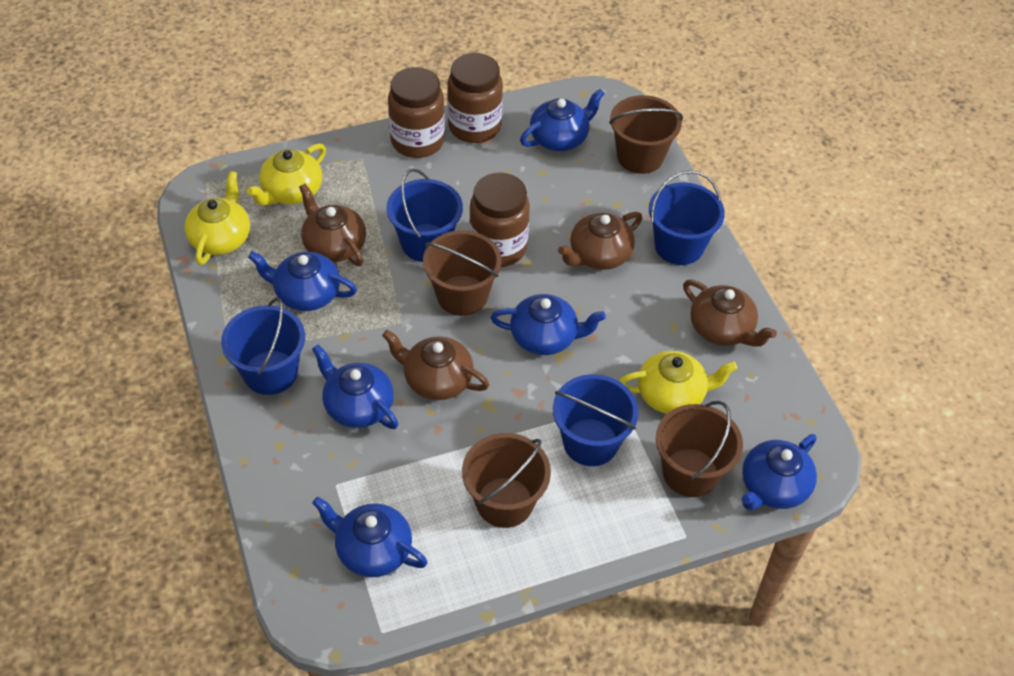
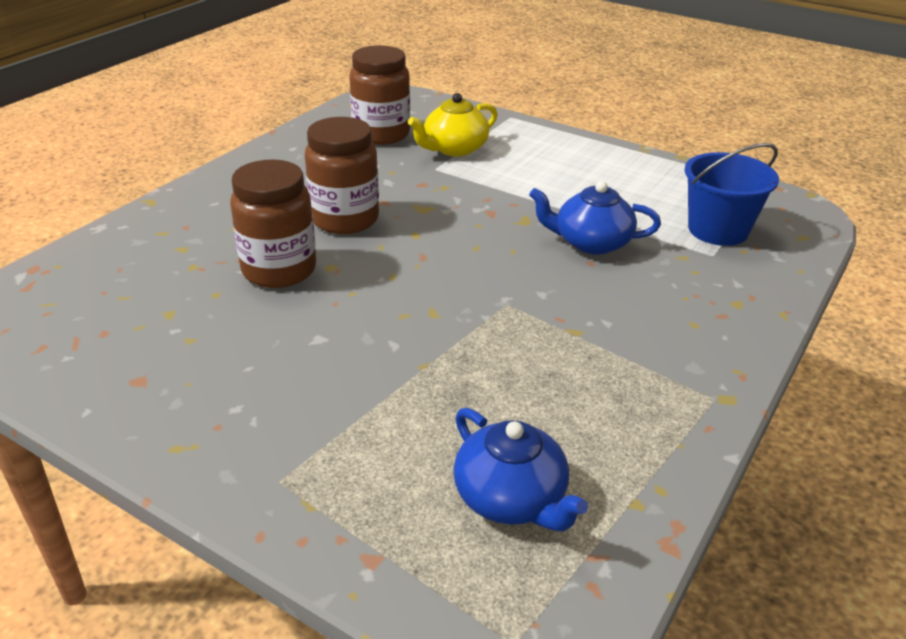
blue bucket: [221,298,305,395] [387,168,463,262] [553,374,639,466] [649,170,725,265] = 4 -> [684,143,779,246] = 1
blue teapot: [248,251,357,311] [312,344,399,429] [312,496,428,577] [491,294,606,355] [520,89,605,151] [741,434,817,510] = 6 -> [454,408,588,532] [529,181,661,255] = 2
brown bucket: [423,230,502,316] [462,433,551,528] [609,95,683,174] [656,401,743,497] = 4 -> none = 0
brown teapot: [299,184,366,266] [382,330,489,400] [558,212,642,270] [683,280,777,347] = 4 -> none = 0
yellow teapot: [184,171,250,265] [247,143,326,206] [619,351,737,414] = 3 -> [408,93,498,156] = 1

